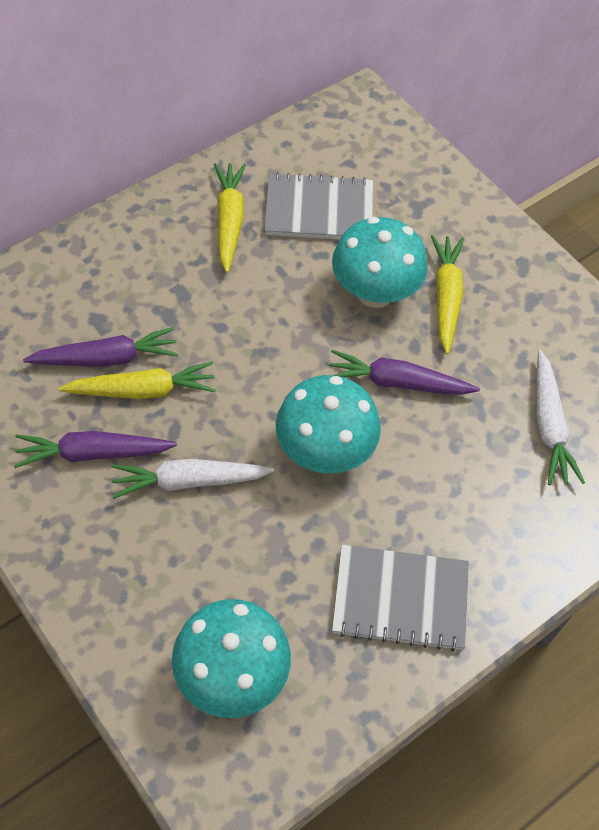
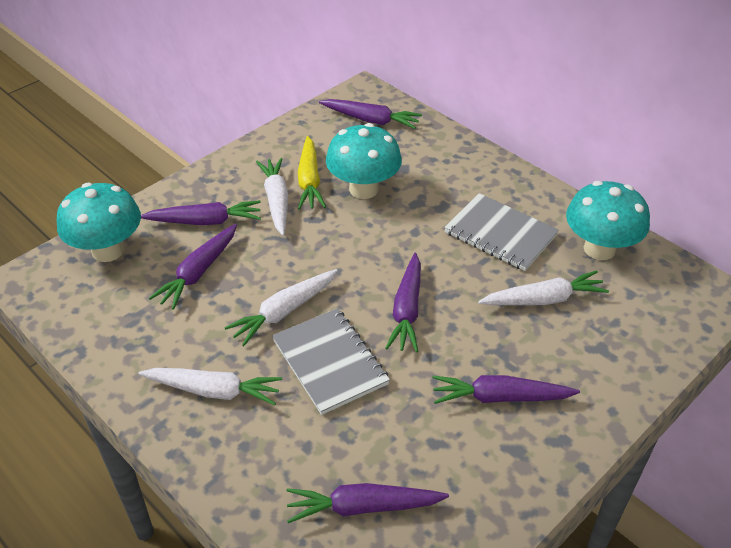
purple carrot: [14,431,177,468] [23,327,178,367] [329,350,480,395] = 3 -> [141,200,261,225] [149,224,237,310] [287,483,449,523] [319,99,422,129] [386,253,421,352] [433,375,580,404] = 6
white carrot: [111,459,274,499] [536,350,585,485] = 2 -> [138,368,282,405] [224,269,338,346] [256,158,288,236] [478,270,609,305] = 4
yellow carrot: [59,362,216,399] [214,163,246,273] [431,235,464,354] = 3 -> [298,136,326,210] = 1

